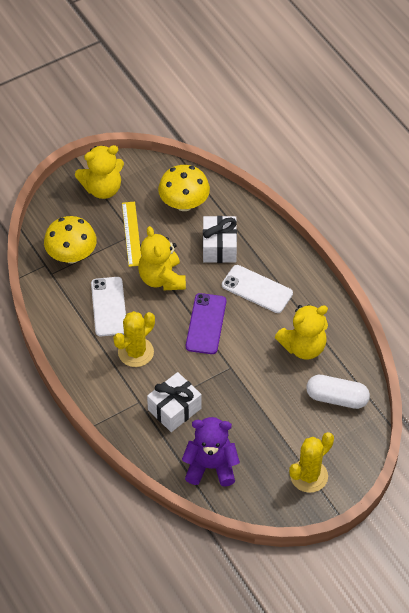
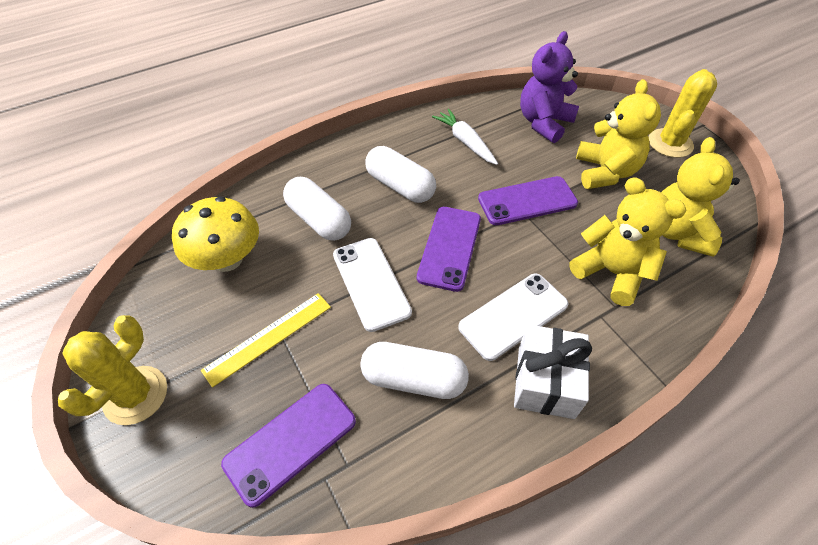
purple phone: [186,293,226,354] = 1 -> [221,384,356,508] [417,207,481,292] [478,176,578,225] = 3
white capsule: [306,375,370,409] = 1 -> [283,177,351,241] [360,342,469,399] [365,146,436,203] = 3
white carrot: none = 0 -> [432,109,498,165] = 1
white gift: [147,372,202,432] [203,216,237,263] = 2 -> [514,324,592,419] = 1
yellow mushroom: [44,216,97,264] [158,165,210,211] = 2 -> [172,196,259,272] = 1

